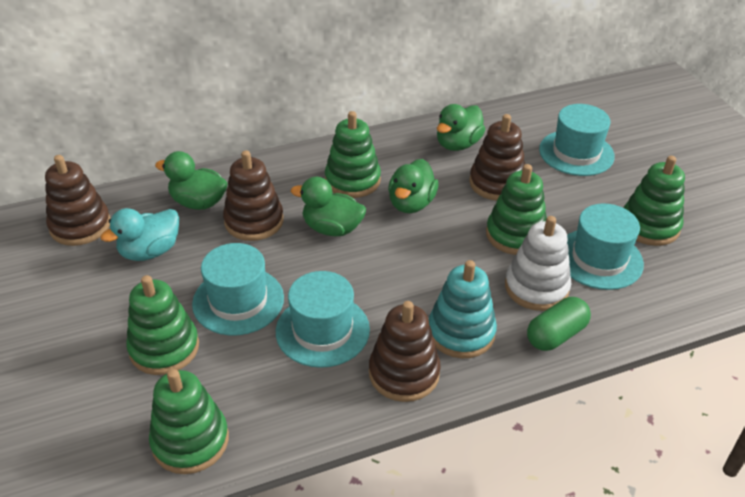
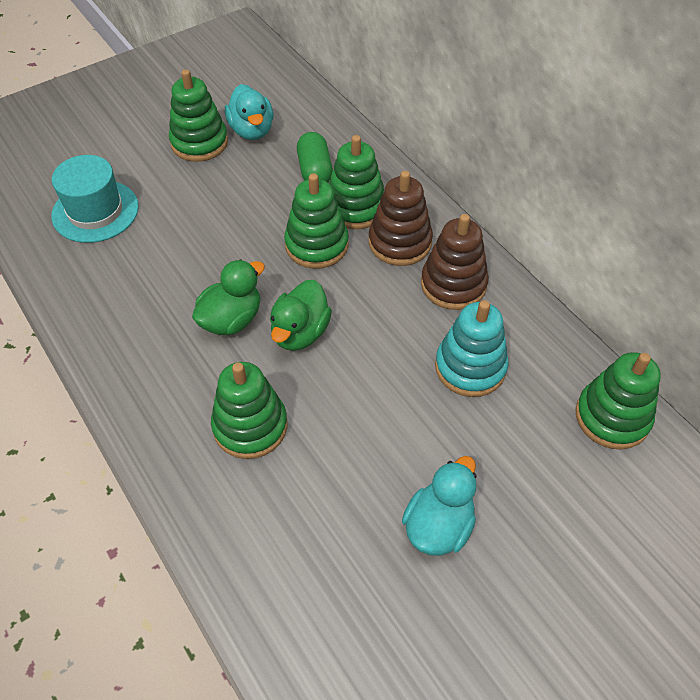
brown stacking toy: [45,155,111,246] [223,150,284,241] [369,301,441,402] [469,114,525,201] = 4 -> [369,171,433,266] [421,214,489,310] = 2
green duck: [155,151,228,210] [291,177,366,236] [388,159,439,213] [437,104,485,151] = 4 -> [192,259,265,335] [270,280,332,351] = 2
turquoise duck: [101,208,179,261] = 1 -> [225,84,273,140] [402,456,477,556] = 2
turquoise hat: [192,243,284,336] [276,271,370,368] [539,104,615,176] [567,203,644,290] = 4 -> [51,155,139,243] = 1
white stacking toy: [505,216,571,311] = 1 -> none = 0

